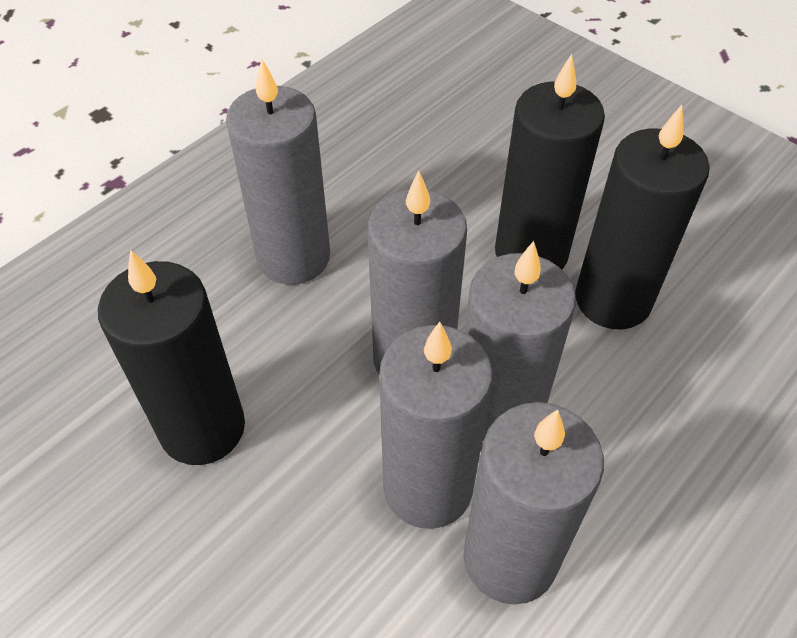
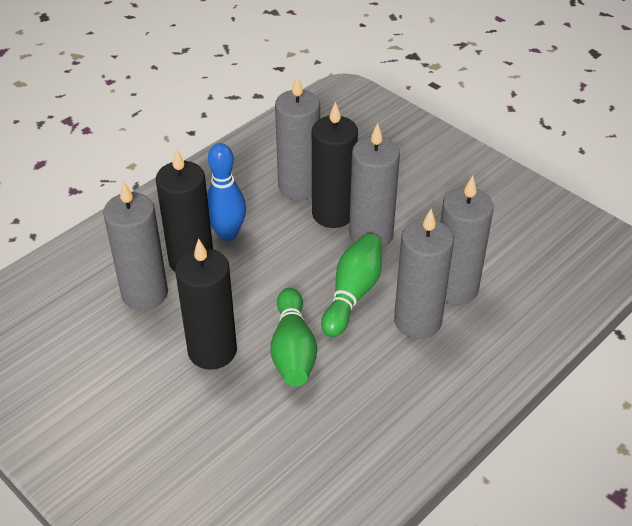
blue bowling pin: none = 0 -> [207,143,246,241] = 1
green bowling pin: none = 0 -> [270,288,317,386] [321,234,382,337] = 2

